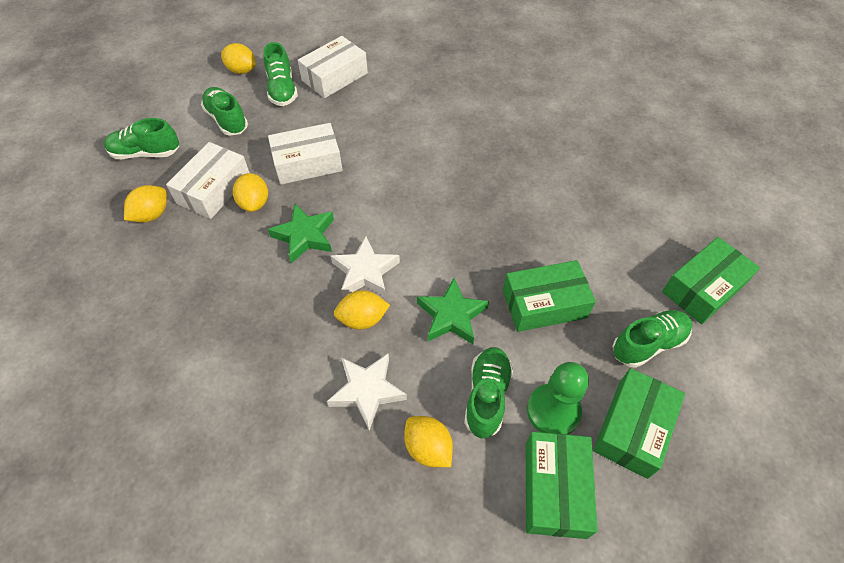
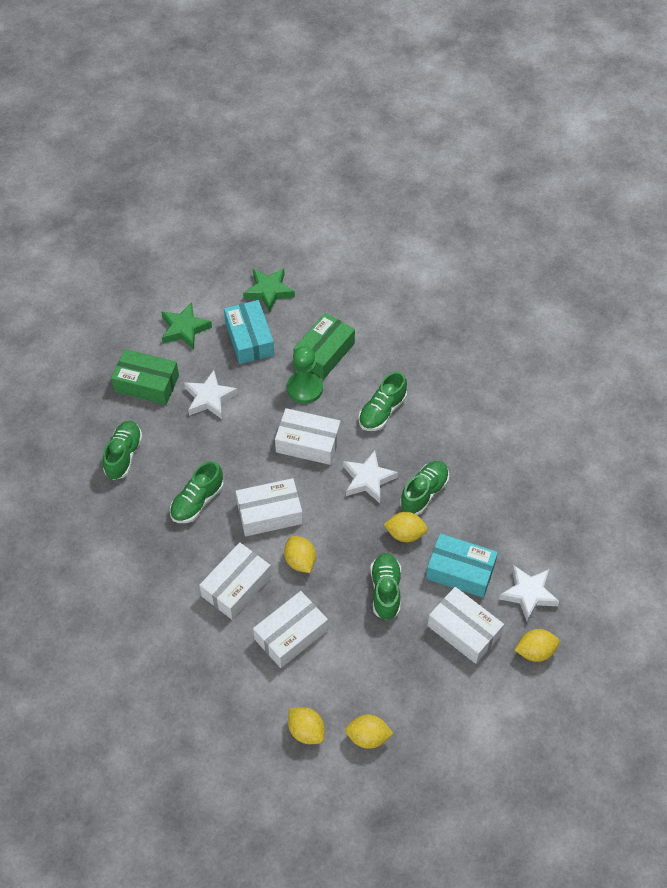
green box: [503,260,596,332] [526,432,598,539] [593,368,685,479] [662,237,760,324] = 4 -> [111,349,179,405] [293,313,355,380] = 2
turquoise box: none = 0 -> [224,300,274,364] [426,533,498,598] = 2
white box: [166,142,250,219] [268,123,343,185] [298,36,368,98] = 3 -> [199,542,272,619] [236,478,303,536] [253,591,328,668] [275,408,341,465] [427,587,504,664] = 5
white star: [327,354,407,431] [331,236,400,297] = 2 -> [184,370,238,419] [343,450,398,503] [499,565,560,622] = 3

